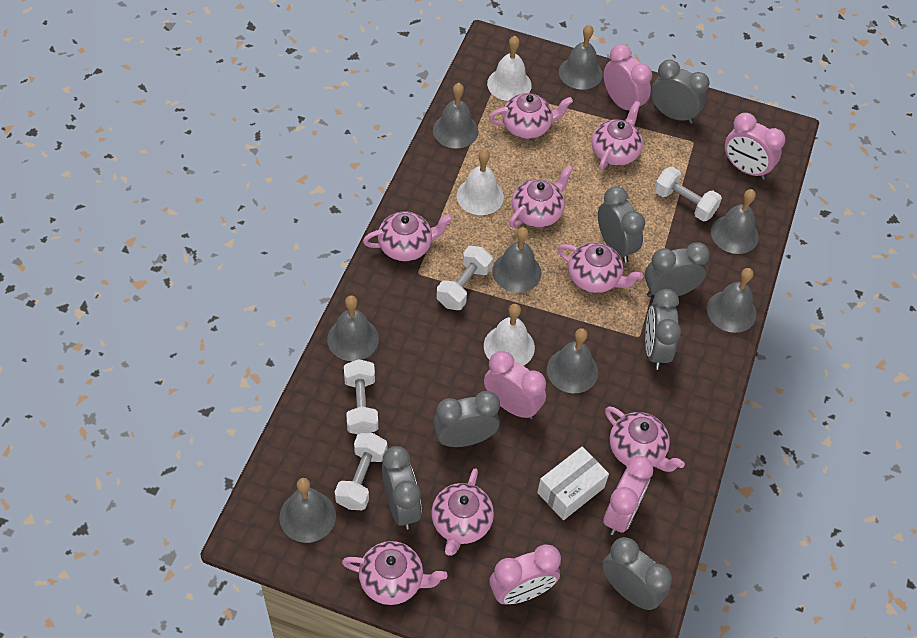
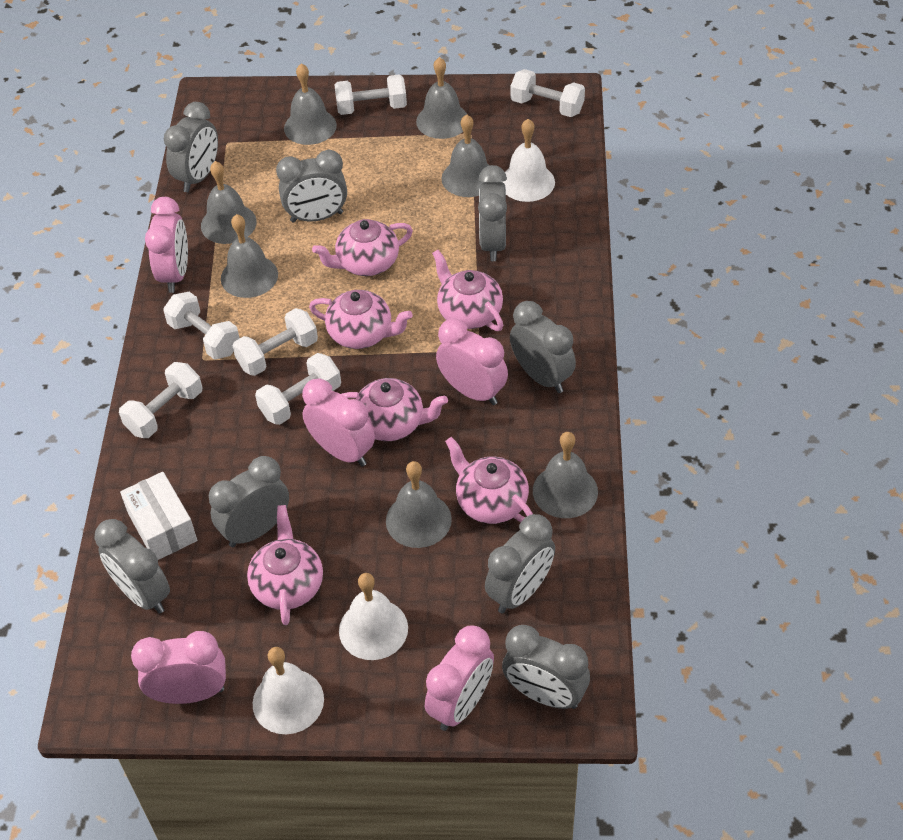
grey bell: [279,478,336,543] [327,296,379,361] [433,83,479,148] [492,227,541,293] [547,328,598,393] [559,24,603,90] [707,268,757,333] [711,189,759,254] = 8 -> [201,161,257,244] [221,214,278,298] [284,63,337,145] [386,461,452,548] [416,57,467,139] [441,114,490,197] [533,432,598,518] = 7
grey clock: [382,446,422,529] [433,391,500,447] [598,186,645,263] [602,537,672,610] [644,242,710,297] [645,289,681,370] [651,60,710,124] = 7 -> [94,519,170,614] [164,102,218,192] [209,456,289,547] [276,150,347,223] [478,165,507,261] [485,514,555,614] [502,625,590,709] [510,301,576,393] = 8
pink teapot: [342,541,448,605] [363,211,452,261] [431,468,494,556] [489,93,573,139] [509,165,573,227] [558,242,643,293] [592,101,643,170] [605,406,685,472] = 8 -> [247,505,323,625] [309,290,413,349] [312,219,413,276] [341,378,448,441] [432,250,503,331] [445,437,533,524] = 6
white dumbbell: [335,433,387,510] [344,359,378,434] [436,246,493,310] [654,167,722,221] = 4 -> [119,362,202,438] [163,292,240,360] [233,308,318,376] [255,353,341,425] [334,74,407,115] [511,69,585,117] = 6

